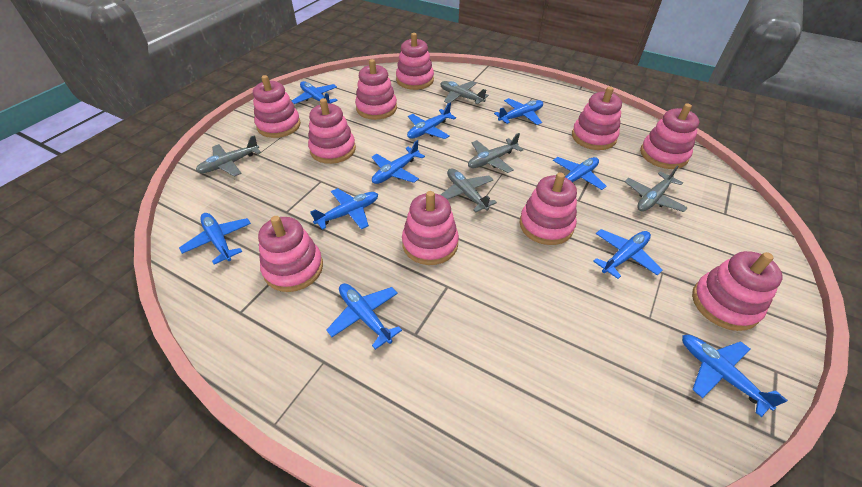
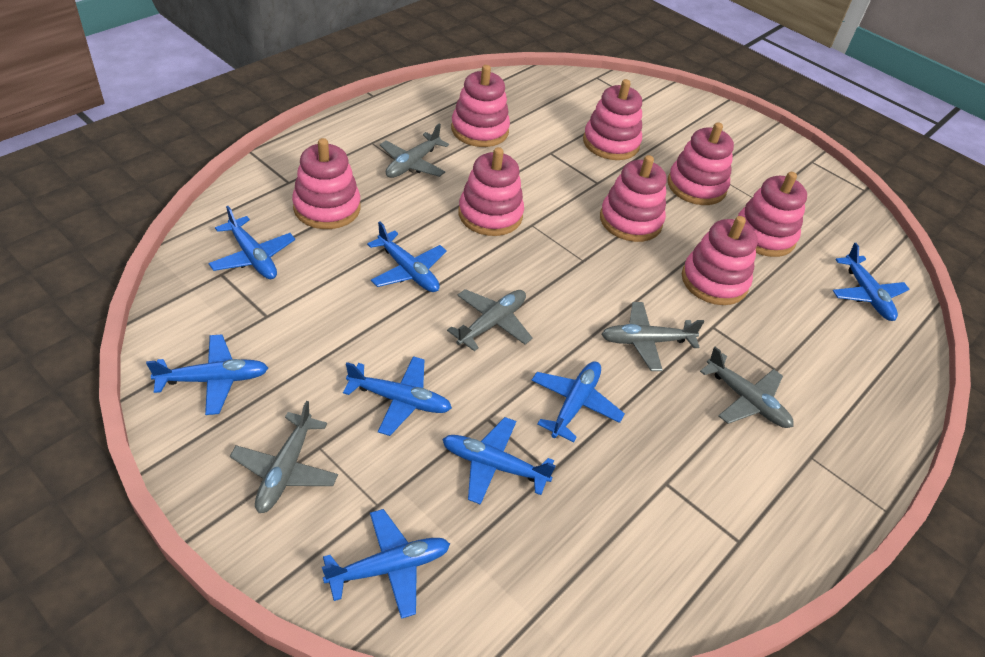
blue plane: [179,213,251,265] [292,81,338,104] [310,188,378,230] [326,283,402,350] [371,140,425,184] [407,103,456,139] [494,98,543,125] [553,157,607,190] [593,229,662,279] [682,335,788,417] = 10 -> [146,334,268,415] [208,206,295,279] [322,509,450,619] [343,356,452,436] [367,221,447,292] [442,417,556,505] [531,361,625,442] [833,243,909,321] = 8
pink stacking toy: [253,75,301,138] [258,216,323,292] [308,98,356,164] [355,59,397,120] [396,33,434,90] [402,191,459,265] [520,172,577,245] [572,86,622,150] [640,103,699,169] [692,251,783,331] = 10 -> [292,138,361,229] [451,65,510,147] [458,147,524,236] [583,79,642,160] [600,155,667,242] [668,122,734,205] [682,216,758,305] [737,172,807,257] = 8

